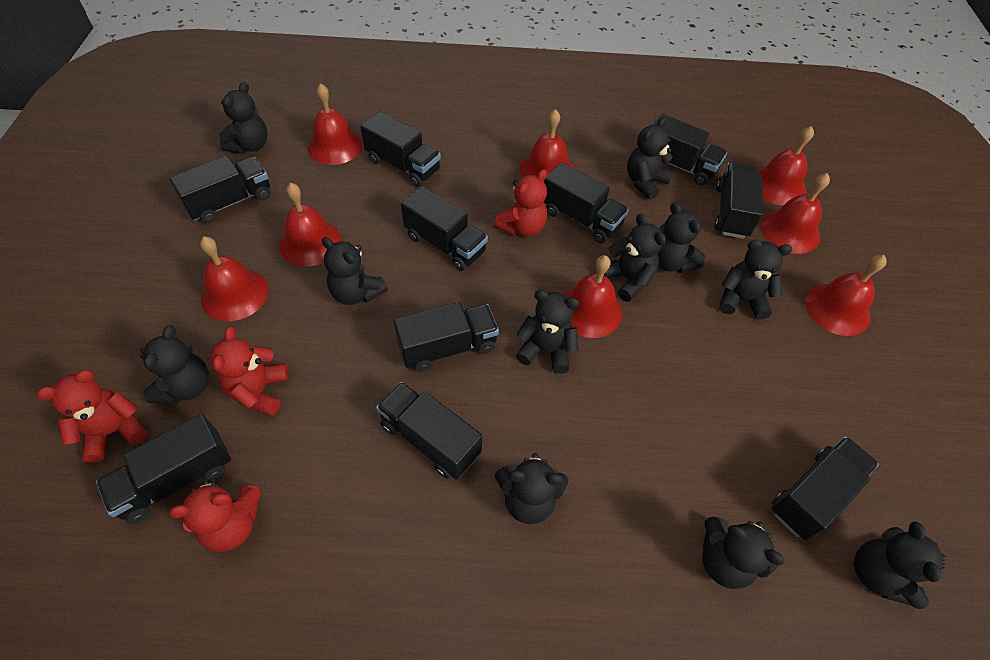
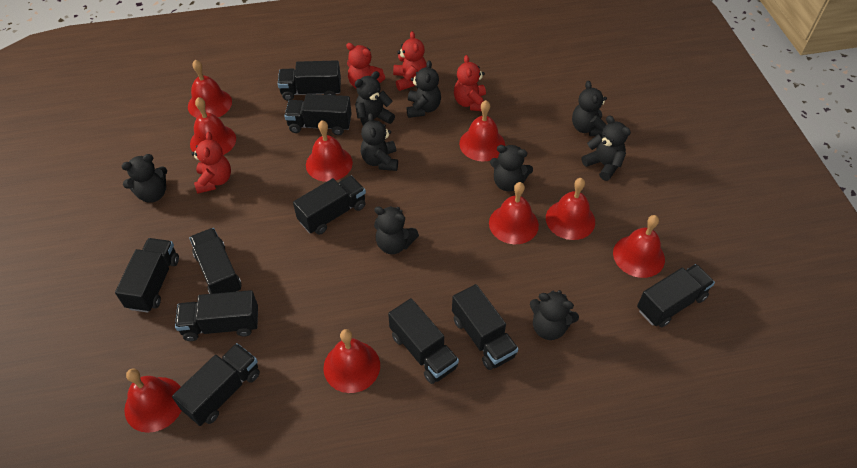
black teddy bear: [140,326,209,404] [219,82,268,154] [322,237,388,305] [495,453,568,524] [516,290,579,374] [604,214,666,302] [627,117,673,200] [657,202,705,273] [702,517,784,589] [719,240,792,320] [854,522,946,609] = 11 -> [122,154,167,203] [355,71,395,126] [361,113,398,171] [374,206,419,254] [406,60,441,118] [490,145,533,192] [530,290,579,340] [572,81,607,136] [582,116,631,181] = 9
red bell: [200,237,268,321] [279,183,341,267] [307,83,363,165] [520,109,574,177] [564,255,622,338] [756,126,814,206] [761,173,830,254] [805,255,887,336] = 8 -> [124,369,182,433] [188,59,232,118] [190,97,236,155] [306,120,353,182] [324,329,380,393] [459,100,505,161] [489,182,539,244] [546,178,595,240] [613,215,665,278] = 9

